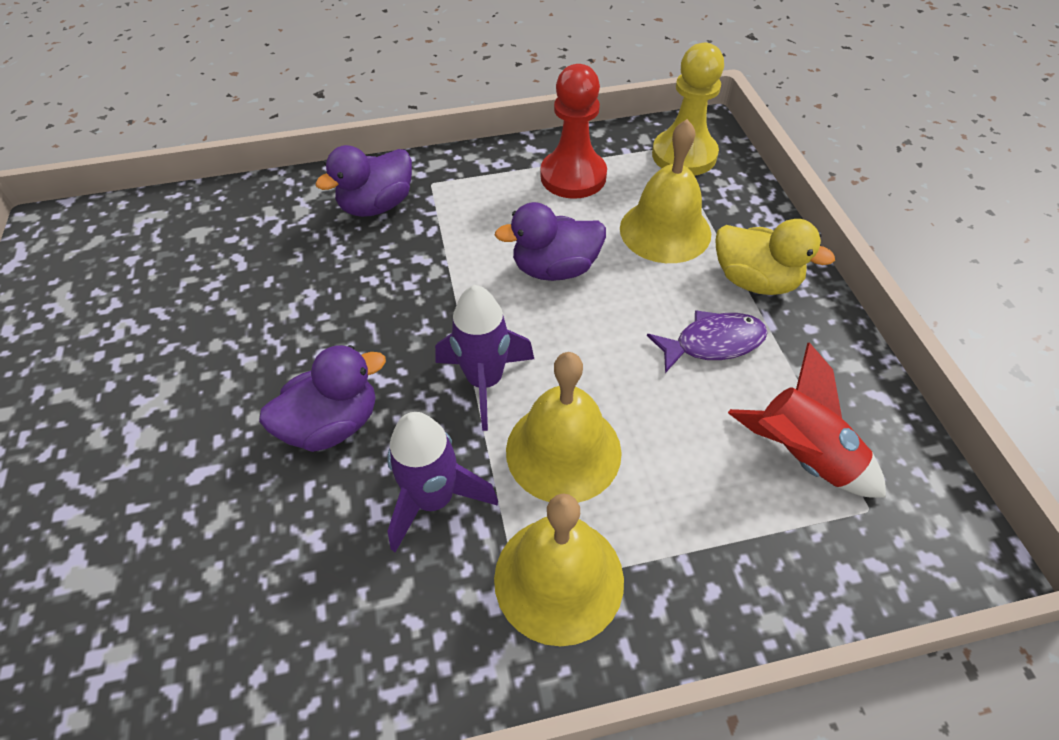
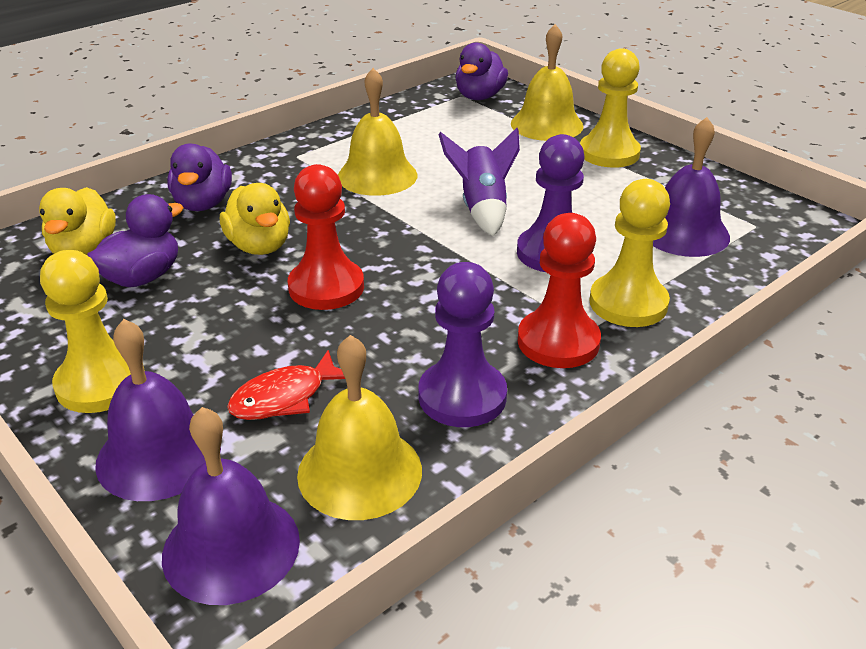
purple bell: none = 0 -> [95,319,221,501] [162,407,300,605] [653,117,730,257] = 3
purple fish: [647,310,768,373] = 1 -> none = 0
purple pawn: none = 0 -> [418,262,507,427] [517,134,585,272] = 2
purple rocket: [387,412,498,552] [435,285,534,431] = 2 -> [438,128,520,236] = 1
red fish: none = 0 -> [227,350,345,420] = 1
red pawn: [540,64,607,199] = 1 -> [288,164,364,310] [518,213,601,368] = 2
red rocket: [728,343,886,498] = 1 -> none = 0
yellow duck: [715,219,835,295] = 1 -> [39,187,116,255] [220,183,290,255] = 2
yellow pawn: [652,43,724,176] = 1 -> [40,250,145,413] [580,48,641,168] [589,179,670,327] = 3

